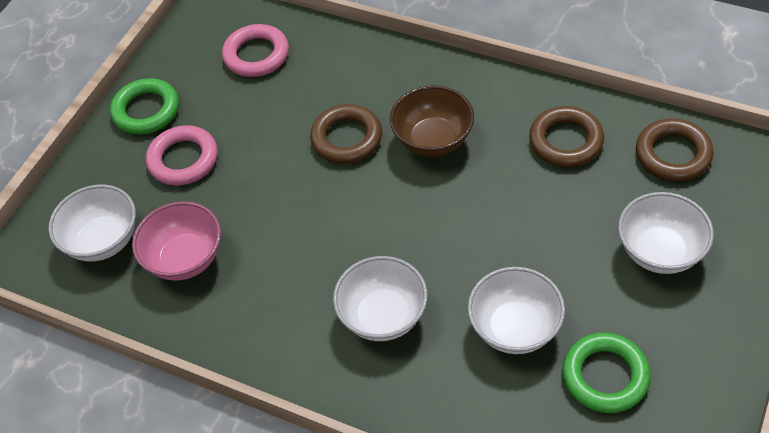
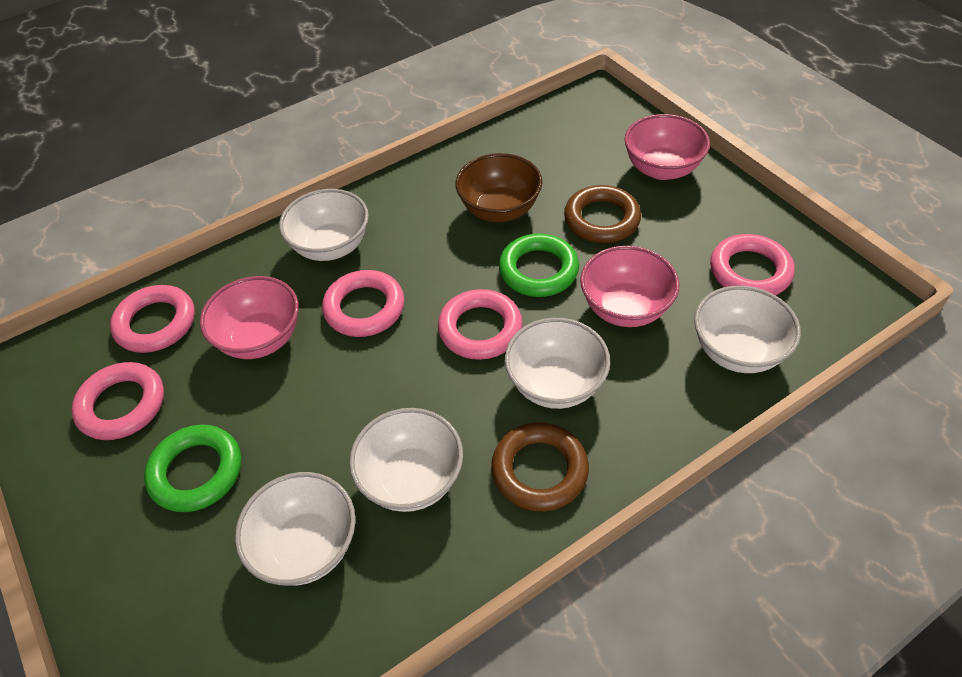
brown ring: [310,104,382,164] [529,106,604,167] [636,119,714,181] = 3 -> [491,422,589,512] [564,185,641,243] = 2
pink bowl: [132,201,221,281] = 1 -> [200,276,299,359] [580,246,679,327] [625,114,710,180] = 3
pink ring: [146,125,218,186] [222,24,289,77] = 2 -> [71,362,164,440] [110,285,195,353] [322,270,404,337] [438,289,523,360] [710,234,795,295] = 5
white bowl: [49,185,136,261] [333,256,428,341] [468,267,565,354] [618,192,714,274] = 4 -> [235,472,356,586] [279,189,369,261] [349,408,463,512] [505,318,610,409] [694,286,801,373] = 5

